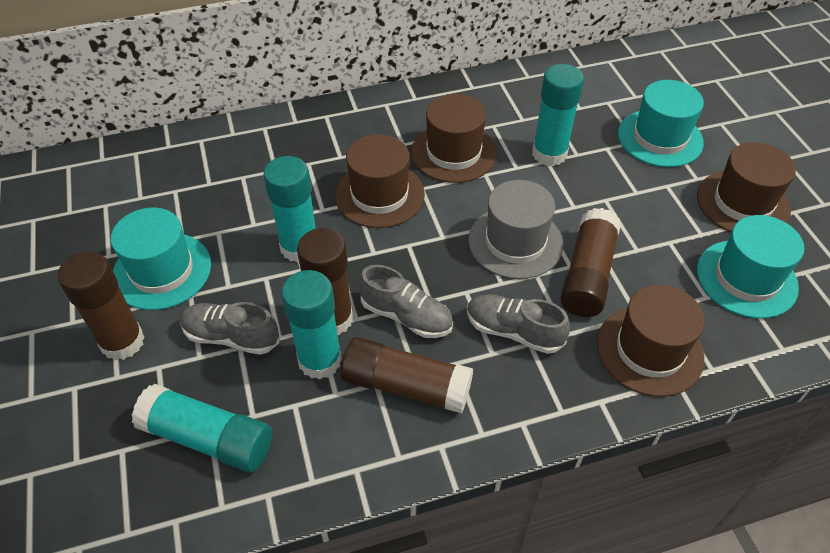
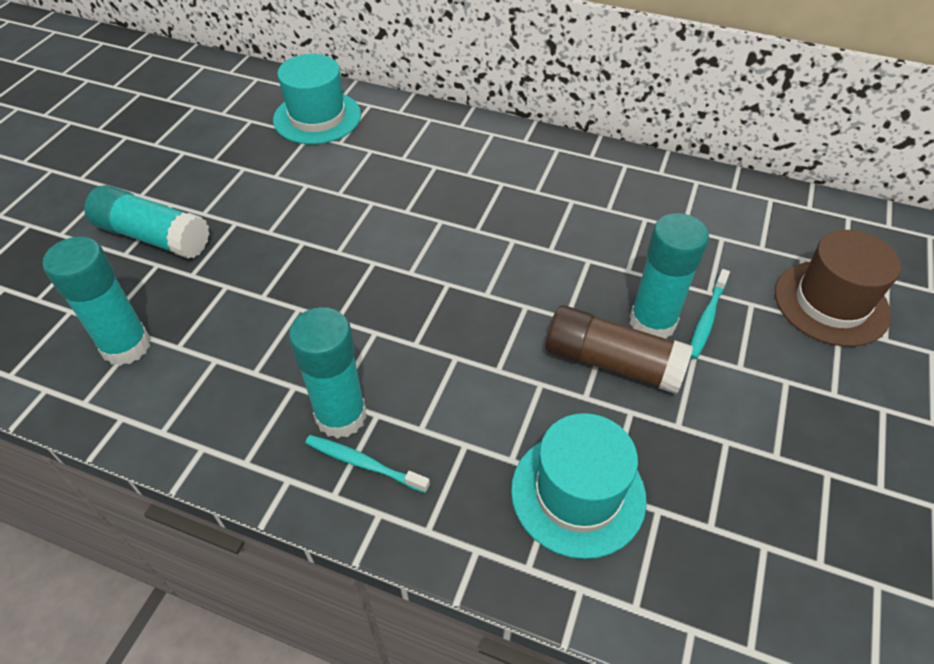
brown glue stick: [57,251,145,360] [297,228,353,335] [341,337,473,414] [561,208,621,317] = 4 -> [545,305,693,394] = 1
brown hat: [335,134,425,228] [411,94,497,183] [597,285,705,397] [697,142,796,232] = 4 -> [775,230,901,347] = 1
grey hat: [468,180,563,279] = 1 -> none = 0
grey shoe: [180,302,280,355] [359,265,453,338] [467,294,570,354] = 3 -> none = 0
turquoise hat: [111,208,211,310] [618,80,704,167] [697,215,804,318] = 3 -> [273,54,361,144] [511,413,647,559] = 2
turquoise toothbrush: none = 0 -> [305,435,430,493] [690,269,730,359] = 2

